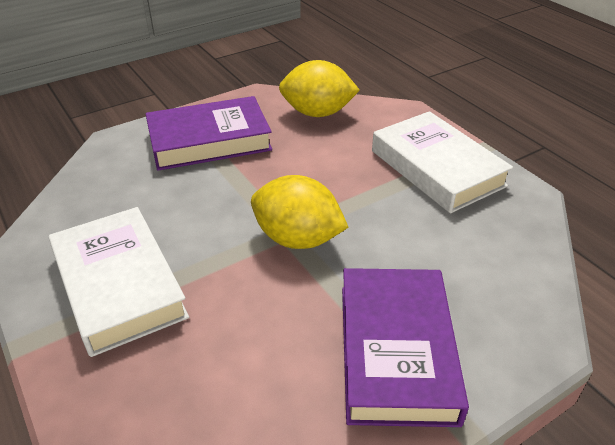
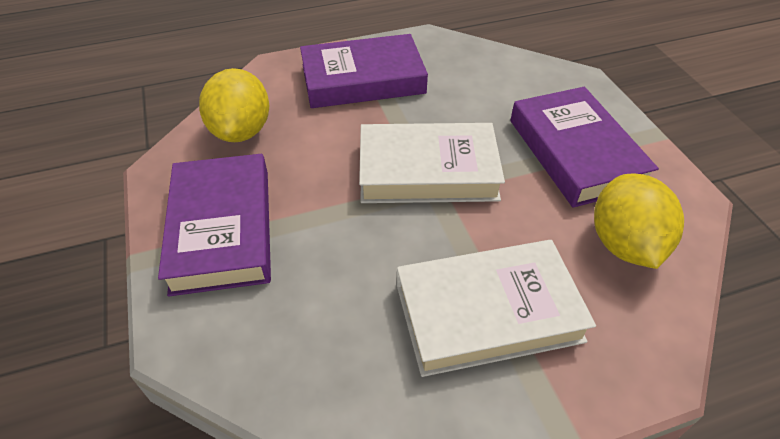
purple book: [145,96,272,171] [342,268,469,427] = 2 -> [158,154,271,296] [300,34,428,108] [511,87,659,208] = 3

